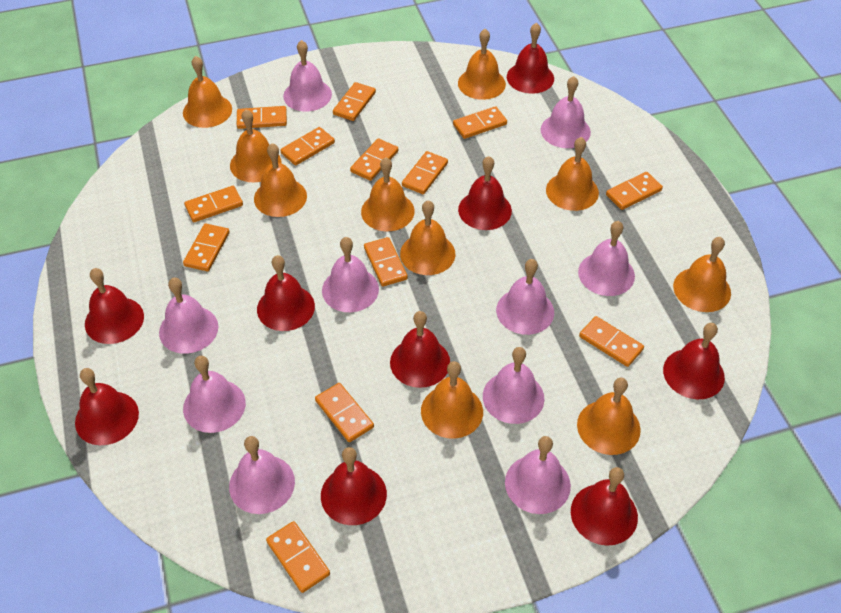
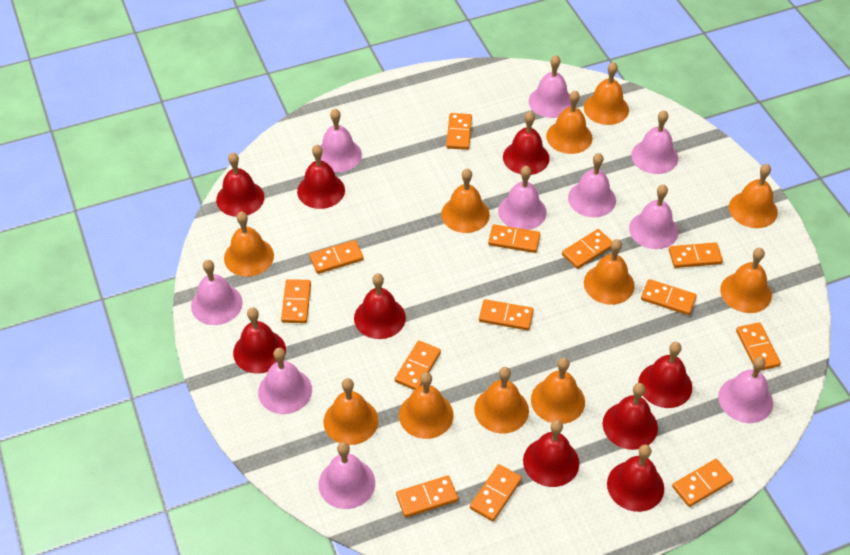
orange bell: [183,56,232,128] [230,109,282,182] [254,143,307,217] [361,157,415,231] [400,200,455,275] [421,361,483,439] [458,29,506,100] [546,137,599,211] [577,378,641,455] [673,237,731,312] = 10 -> [224,212,274,277] [324,378,378,445] [399,372,454,439] [441,169,490,233] [474,367,529,434] [531,358,585,424] [546,90,592,154] [584,62,629,125] [584,239,635,305] [720,248,772,313] [729,164,778,228] = 11

